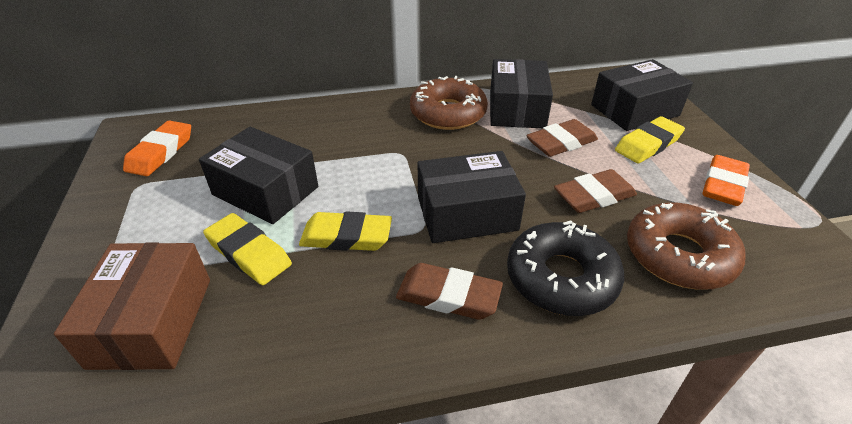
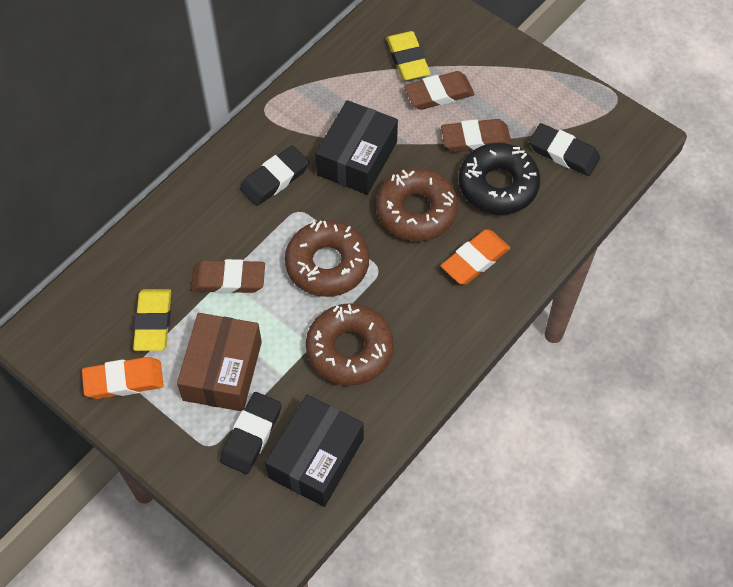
black box: [199,127,318,224] [418,151,526,243] [490,59,553,128] [591,59,693,131] = 4 -> [265,395,364,507] [315,100,398,195] = 2
black eraser: none = 0 -> [220,392,282,474] [240,145,309,206] [529,123,600,176] = 3
brown donut: [410,76,488,130] [627,203,745,290] = 2 -> [285,220,369,297] [306,303,394,386] [376,168,458,241] = 3
yellow eraser: [203,213,292,285] [299,211,392,251] [615,116,685,163] = 3 -> [133,289,171,351] [386,31,430,80] = 2

